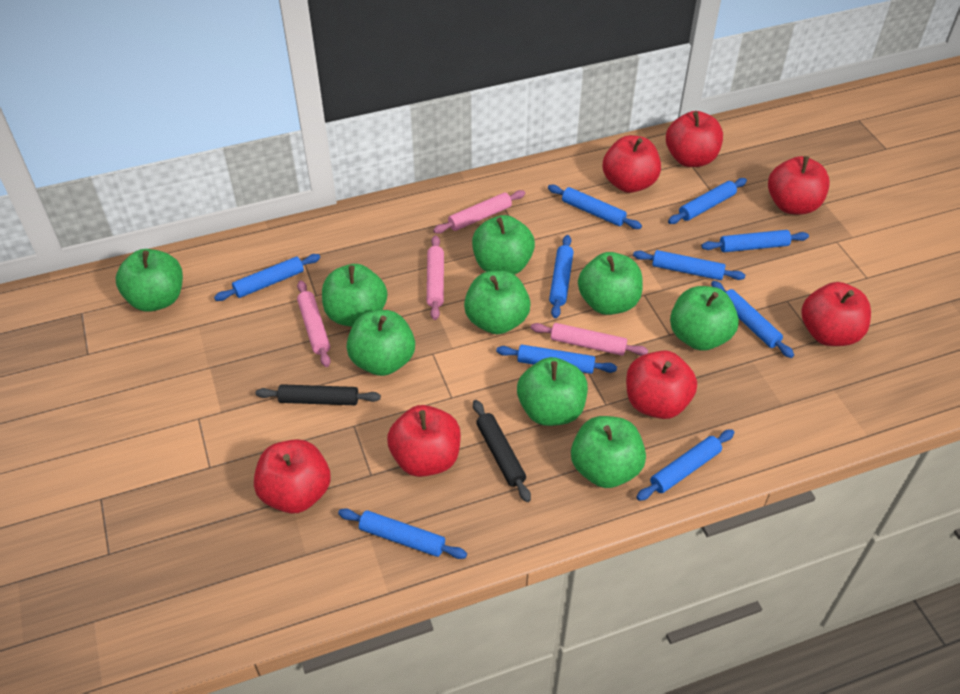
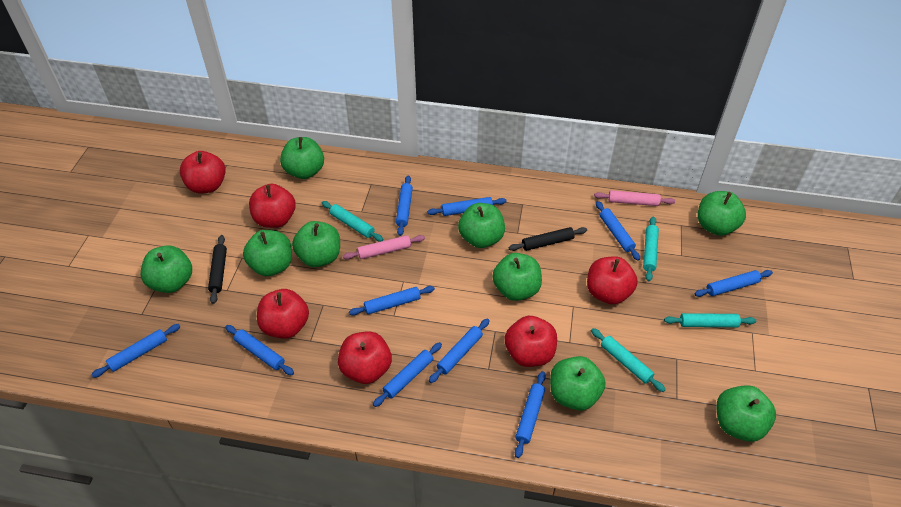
pink rolling pin: [297,280,331,367] [427,235,444,320] [433,190,525,234] [531,323,648,356] = 4 -> [343,235,425,260] [594,190,675,206] = 2
red apple: [254,439,331,513] [387,405,461,477] [602,135,661,193] [626,350,697,419] [666,111,723,167] [768,156,830,215] [802,282,871,346] = 7 -> [180,151,226,194] [249,184,296,228] [257,289,309,339] [338,331,392,384] [505,316,557,367] [587,256,638,305] = 6
turquoise rolling pin: none = 0 -> [322,201,383,242] [591,328,666,392] [643,217,659,281] [664,313,756,327] = 4

